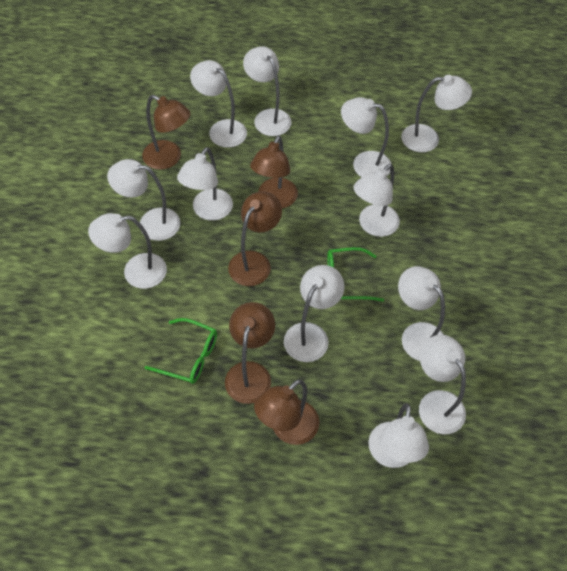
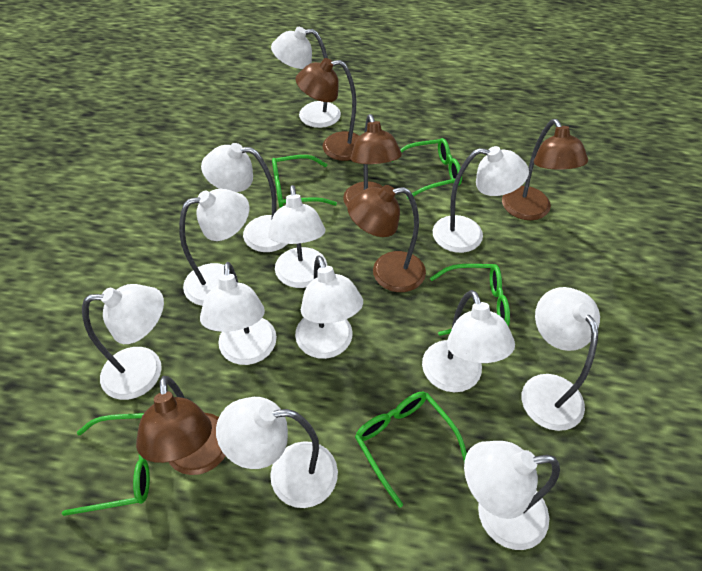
green glasses: [144,318,217,384] [327,247,384,302] = 2 -> [62,413,150,516] [272,155,337,208] [355,392,467,508] [391,138,462,199] [430,264,510,336] = 5

